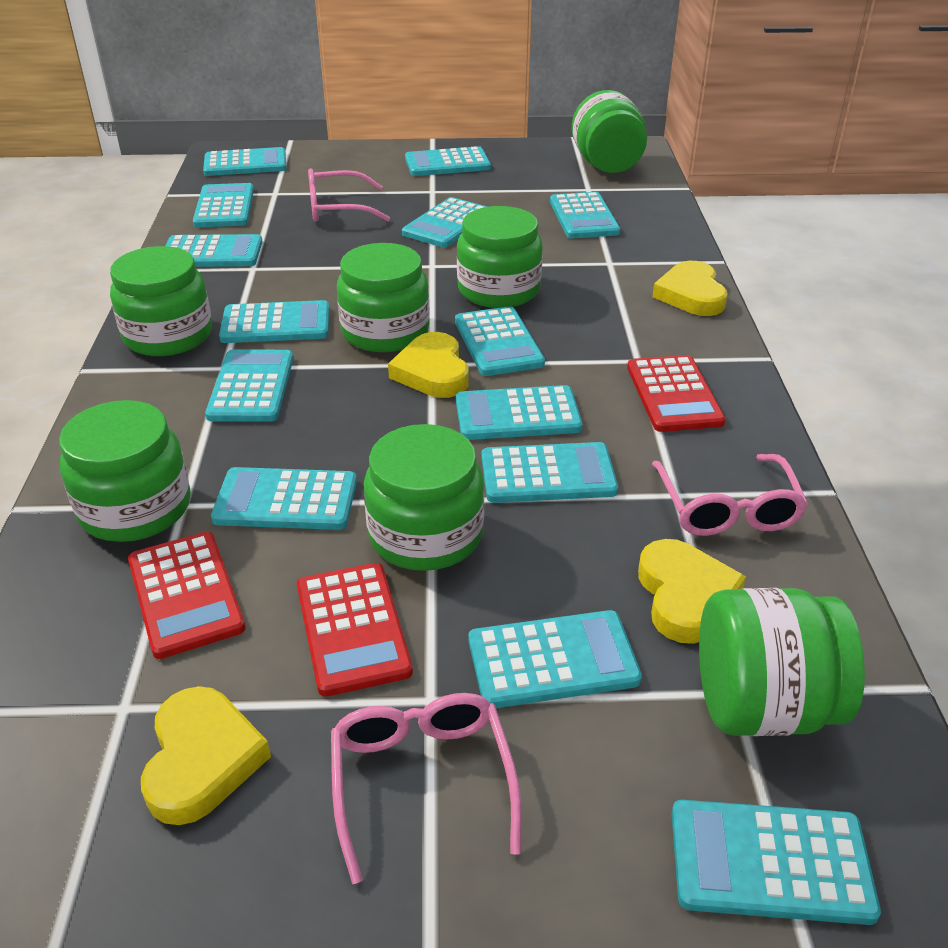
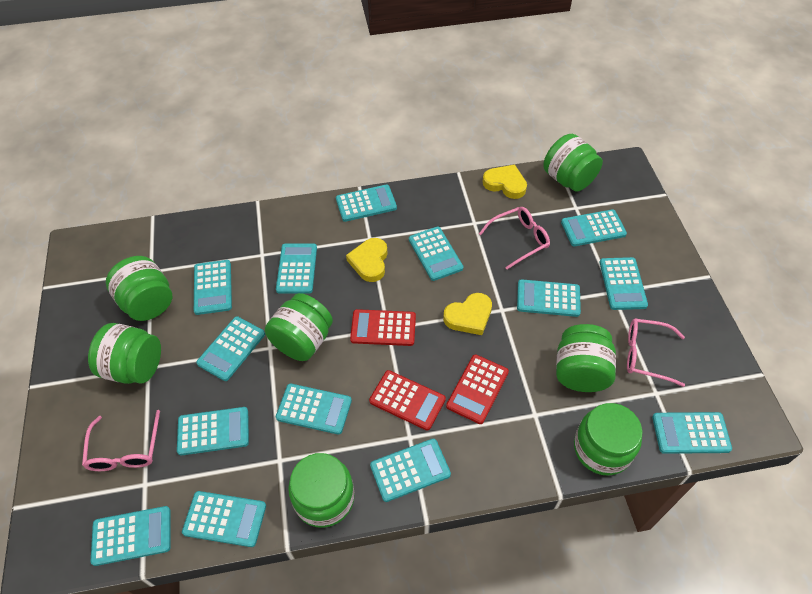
yellow heart: [141,686,271,825] [388,332,469,398] [638,539,746,644] [652,261,728,316] = 4 -> [346,238,388,282] [443,293,492,335] [483,165,527,199] = 3

